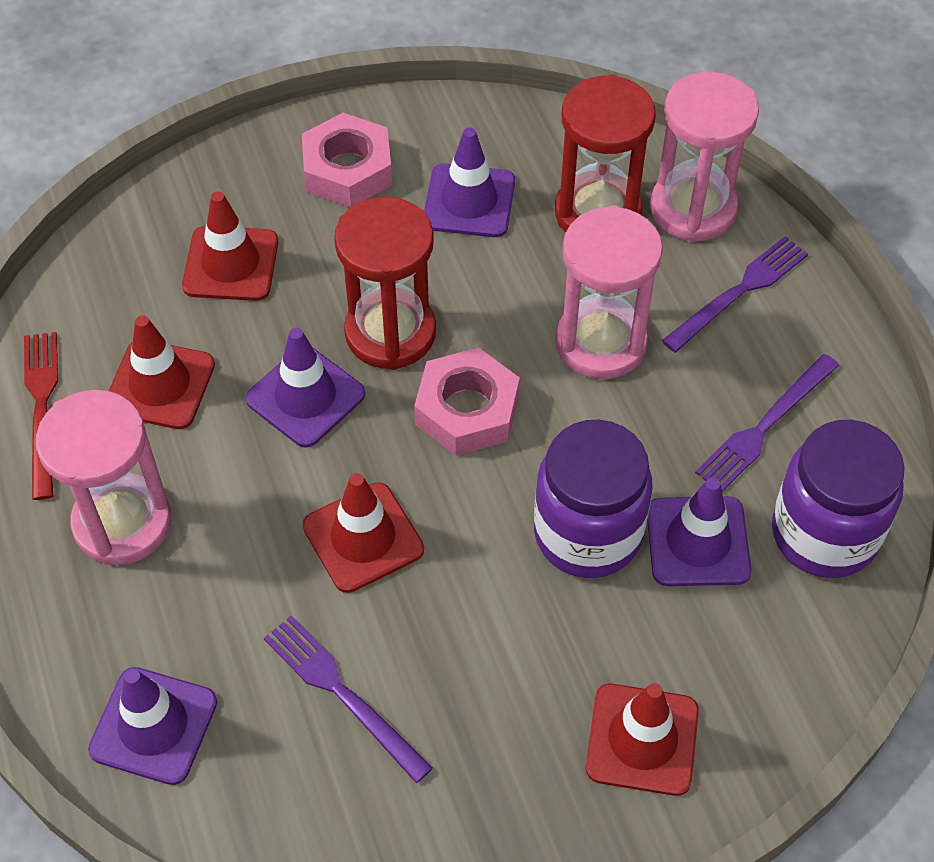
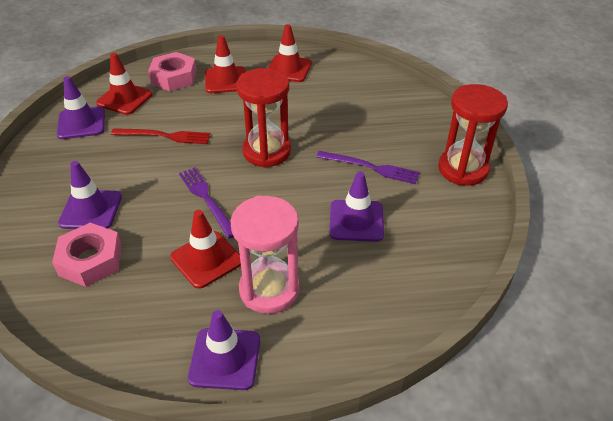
pink hourglass: [36,390,171,565] [555,205,663,379] [650,72,759,242] = 3 -> [231,195,300,314] = 1
purple fork: [264,616,433,783] [662,236,808,352] [695,354,839,492] = 3 -> [179,167,234,239] [316,151,420,184] = 2
purple jar: [534,420,652,578] [772,420,905,578] = 2 -> none = 0

